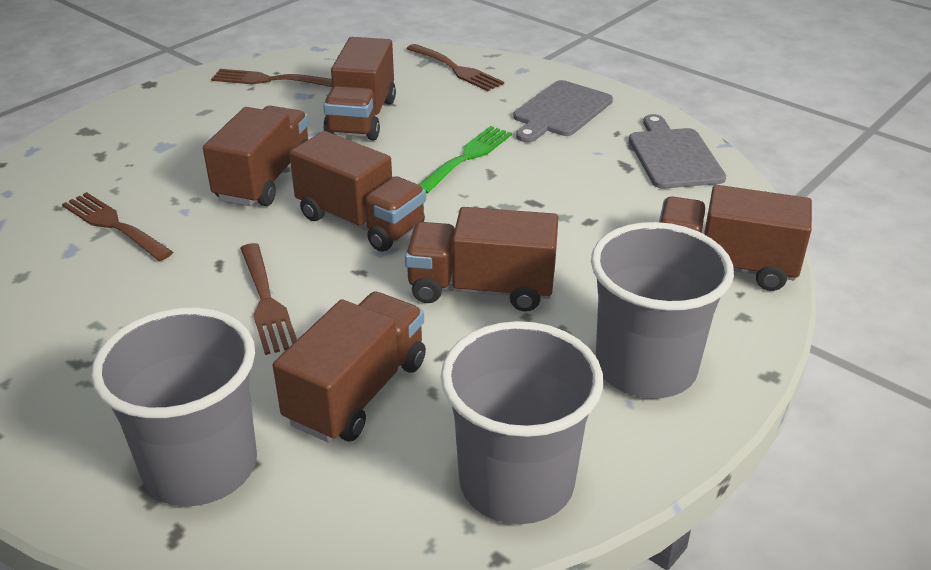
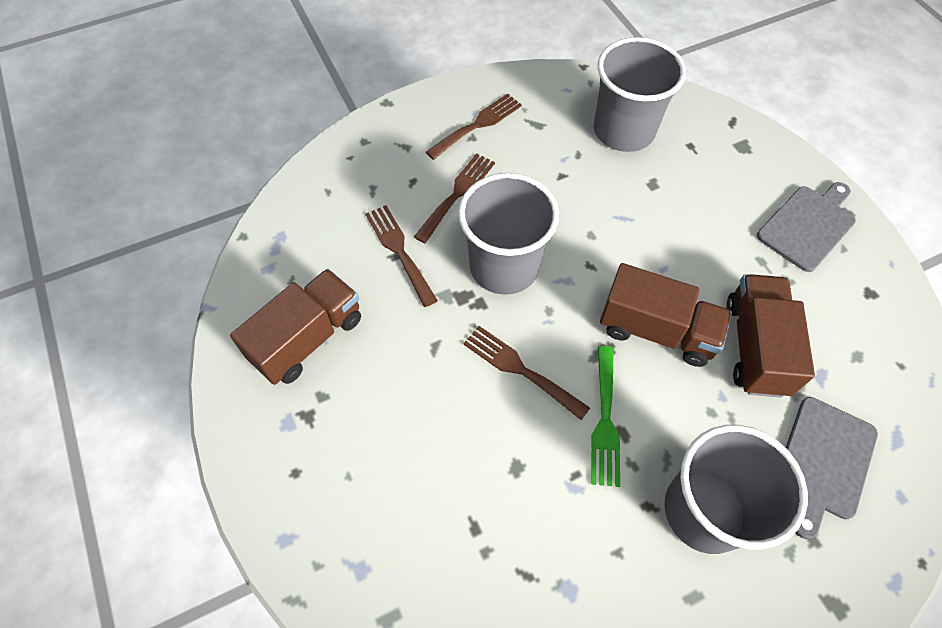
brown truck: [203,106,309,206] [273,292,426,443] [289,131,426,252] [323,37,396,140] [405,207,559,312] [659,185,812,291] = 6 -> [230,269,361,385] [600,263,732,367] [727,274,815,398] = 3

